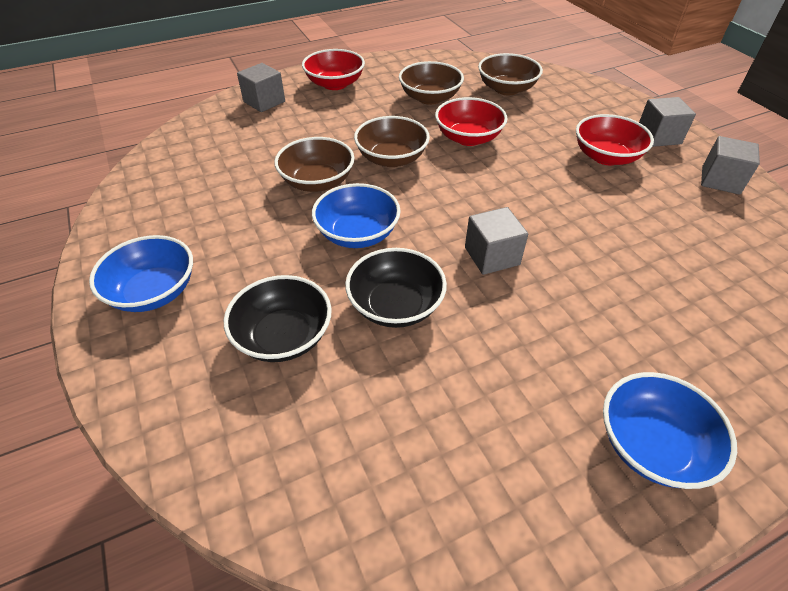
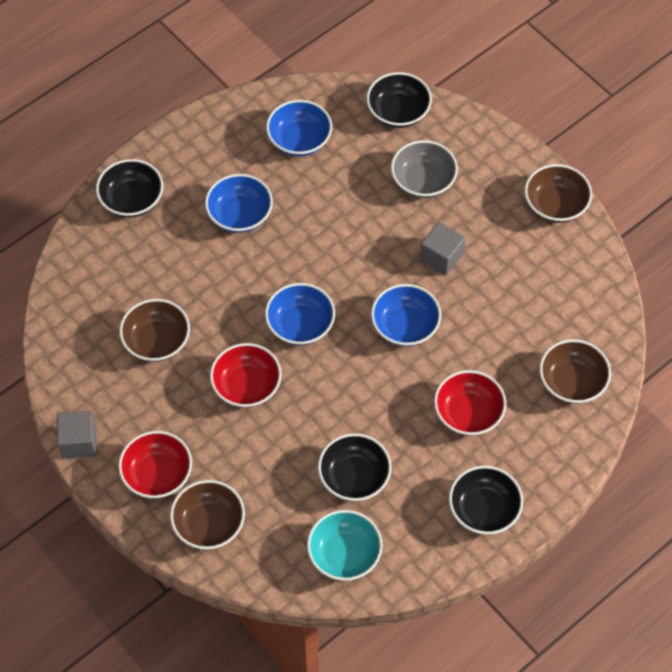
black bowl: [224,275,332,362] [345,248,447,328] = 2 -> [96,159,163,218] [318,433,392,501] [366,72,432,128] [449,466,523,535] = 4
blue bowl: [89,235,193,312] [312,183,401,248] [603,372,737,489] = 3 -> [205,174,273,233] [265,283,335,345] [266,100,332,156] [371,284,441,346] = 4
grey bowl: none = 0 -> [391,140,458,198] = 1
grey cube: [237,63,285,112] [465,207,528,275] [639,97,696,147] [701,136,760,195] = 4 -> [57,411,96,459] [420,222,466,276] = 2
turquoise bowl: none = 0 -> [307,510,383,581] = 1

